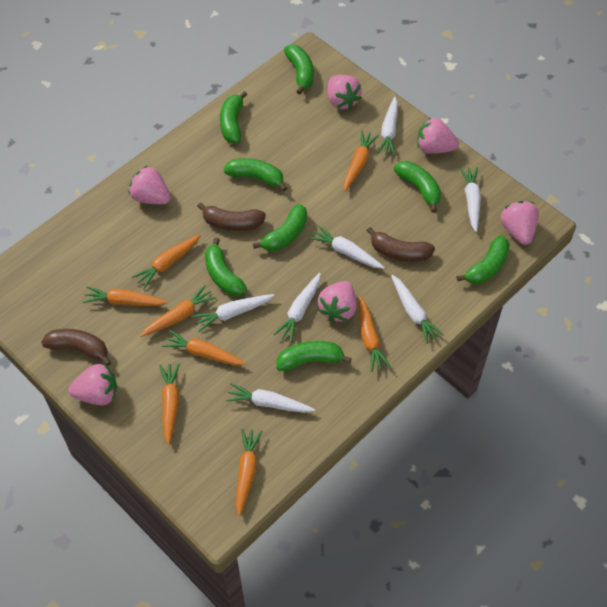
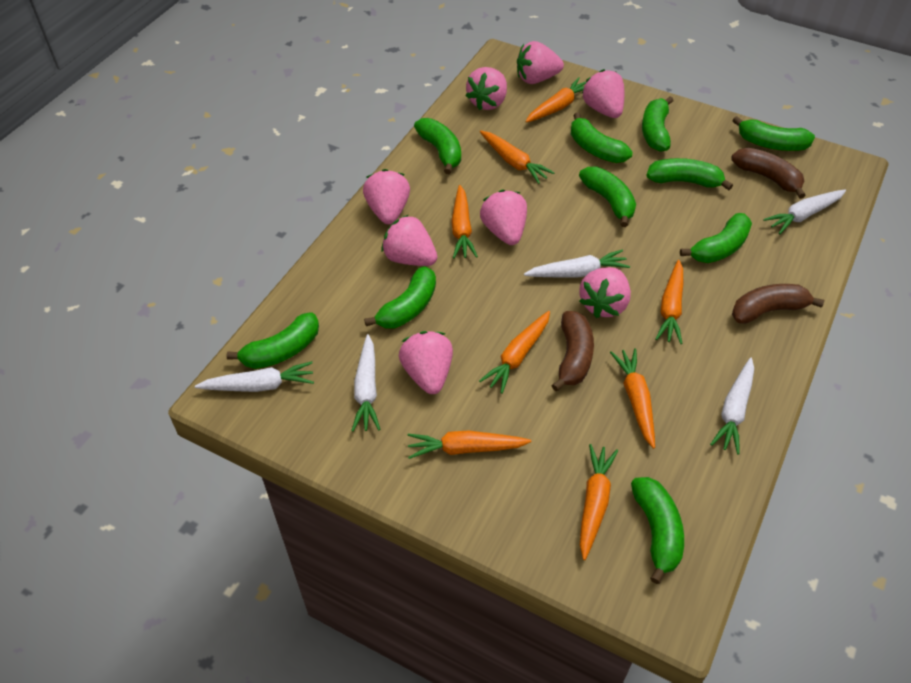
green banana: [205,238,247,296] [220,91,248,143] [224,158,287,192] [253,204,307,251] [276,341,352,371] [284,45,314,94] [394,161,441,213] [457,235,510,284] = 8 -> [227,313,319,369] [364,266,436,328] [414,118,461,174] [571,113,633,163] [579,167,636,227] [631,477,684,584] [642,96,674,152] [646,158,733,190] [680,213,752,263] [732,116,815,151] = 10
pink strawberry: [68,364,117,405] [129,166,171,204] [318,281,356,322] [328,75,362,110] [417,117,459,154] [501,201,539,245] = 6 -> [363,169,410,224] [381,215,437,266] [399,331,453,394] [466,67,507,110] [480,190,527,245] [517,41,564,84] [579,267,631,318] [582,69,624,118] = 8
white carrot: [192,294,275,332] [226,383,315,413] [274,273,321,342] [309,225,385,269] [377,97,398,156] [391,275,444,344] [460,167,481,232] = 7 -> [195,361,314,392] [351,334,381,432] [524,250,630,277] [710,358,754,454] [763,190,846,234] = 5

